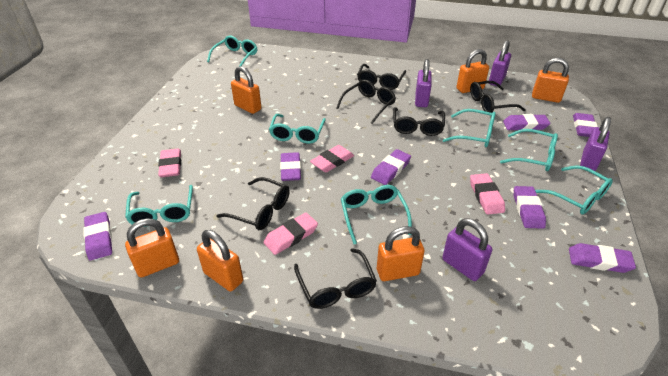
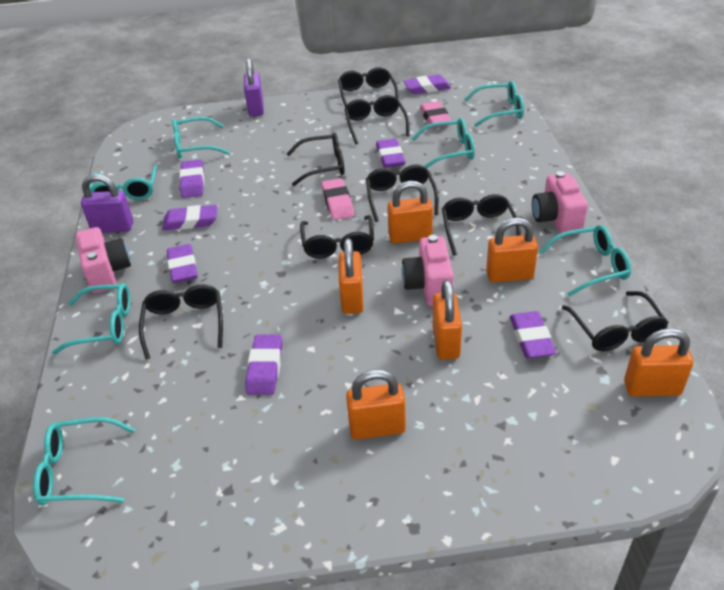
black glasses: [216,177,290,230] [294,248,377,309] [336,80,396,124] [357,64,406,90] [393,107,445,136] [470,81,526,113] = 6 -> [139,284,223,359] [287,132,345,186] [300,215,374,258] [338,67,398,108] [344,95,410,144] [366,165,439,222] [442,194,521,256] [562,291,669,351] = 8
pink camera: none = 0 -> [76,227,131,294] [402,235,454,306] [532,171,588,234] = 3
pink eraser: [158,149,181,177] [264,213,318,255] [310,145,354,172] [470,173,505,214] = 4 -> [321,178,354,220] [420,101,452,128] = 2
purple padlock: [415,59,432,107] [442,218,492,281] [489,40,511,86] [580,117,611,171] = 4 -> [81,174,133,233] [244,58,264,117] = 2

